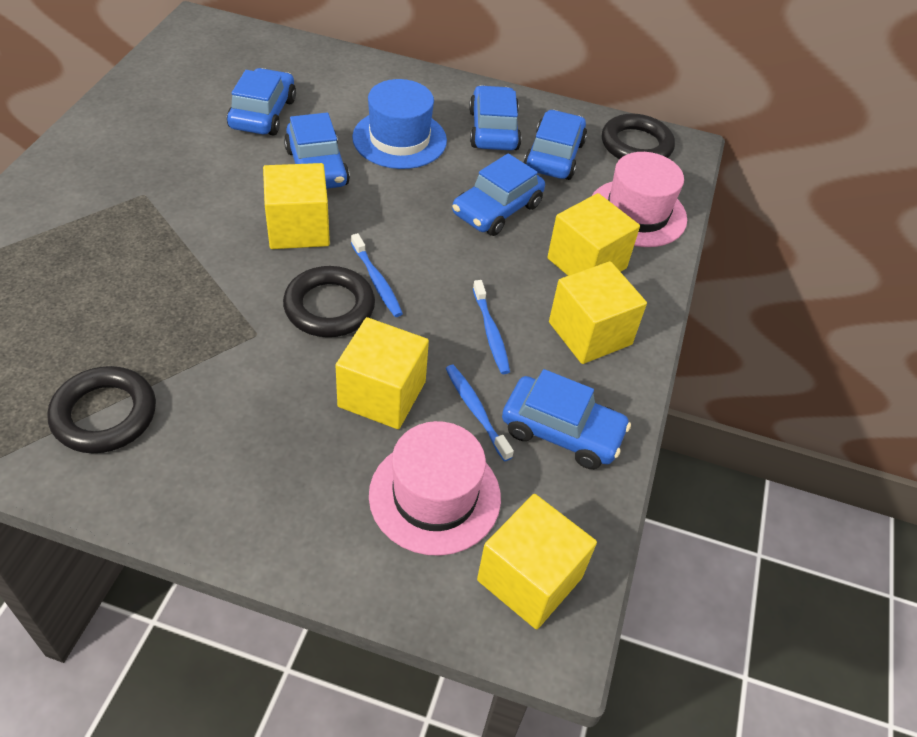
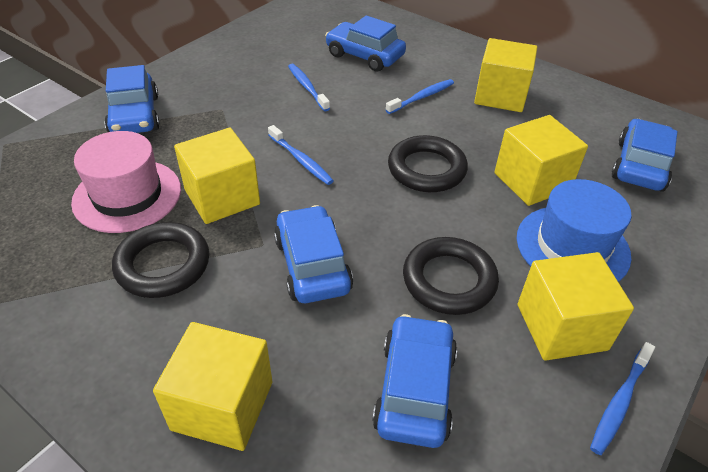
blue car: [227,68,296,135] [284,113,350,189] [452,153,545,236] [469,85,522,150] [502,369,631,469] [524,110,587,180] = 6 -> [104,65,160,133] [274,205,353,303] [325,15,406,72] [372,314,457,448] [612,119,678,192] = 5
blue toothbrush: [351,233,403,317] [445,365,514,462] [473,280,510,374] = 3 -> [268,125,334,185] [288,64,330,111] [386,79,454,114] [590,342,655,455] = 4
pink hat: [369,421,501,556] [592,152,687,247] = 2 -> [71,131,181,233] = 1

